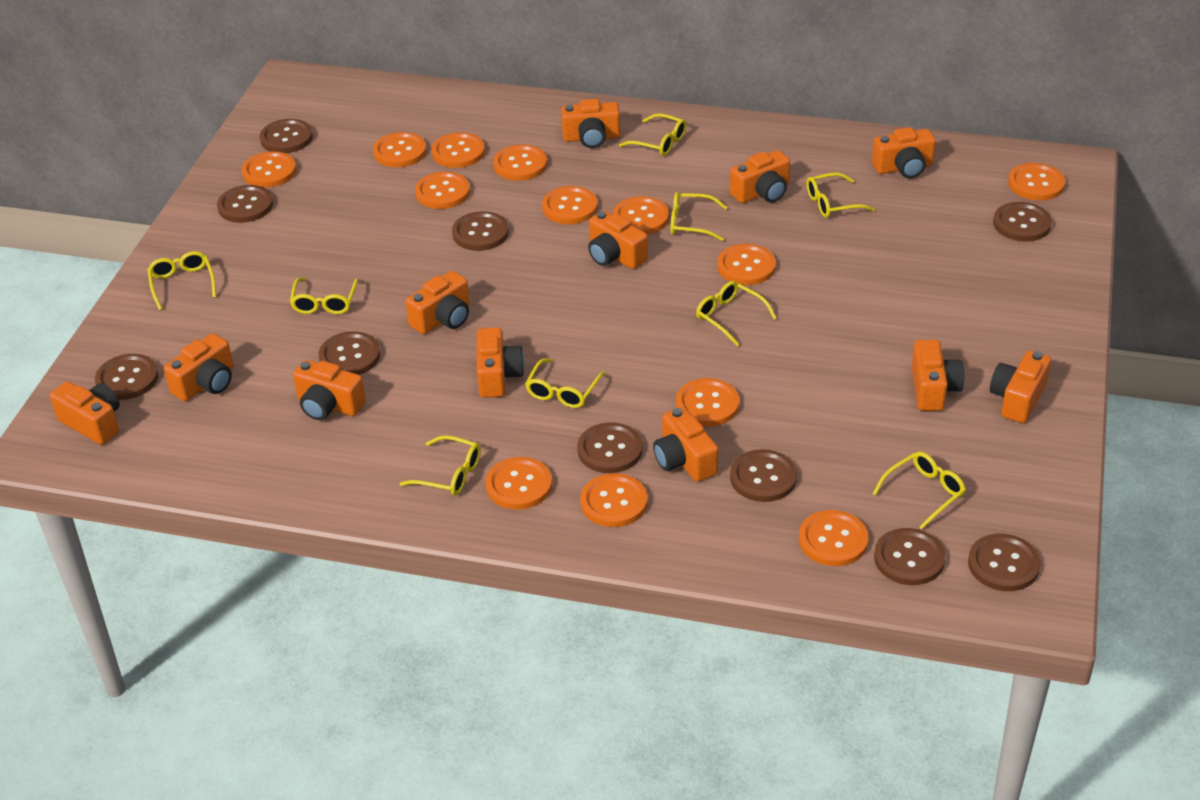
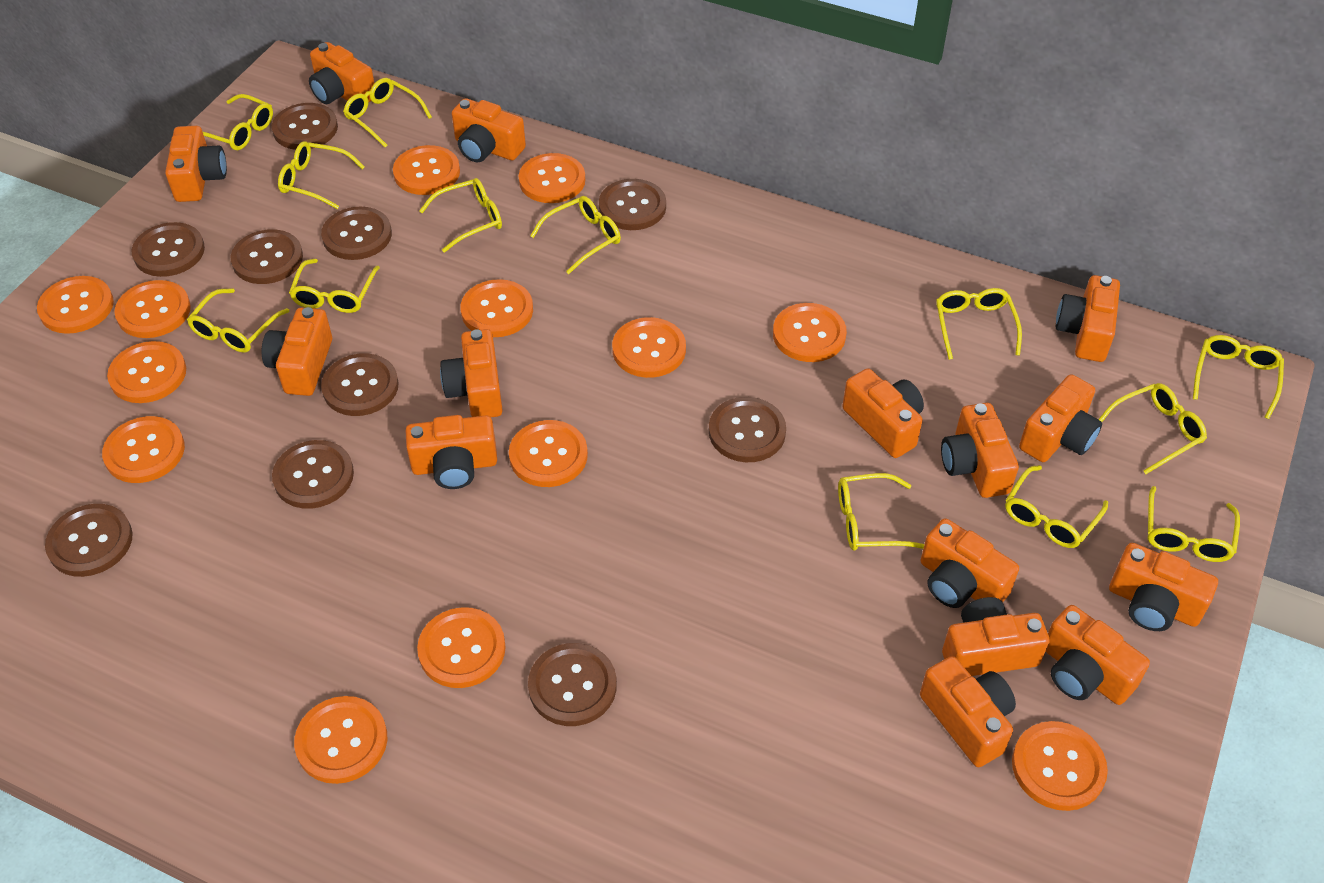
orange camera: [50,381,120,445] [164,333,234,401] [293,360,366,420] [406,271,470,334] [477,327,525,398] [561,99,620,148] [588,210,648,269] [653,407,718,482] [730,150,790,203] [872,127,936,178] [912,340,964,411] [990,350,1051,423] = 12 -> [165,126,227,202] [262,307,332,396] [309,42,375,104] [406,415,497,489] [440,329,503,417] [452,98,526,162] [842,368,924,458] [920,656,1016,767] [921,518,1019,608] [941,403,1019,498] [942,597,1050,676] [1019,374,1102,462] [1046,605,1150,705] [1056,275,1120,362] [1109,543,1218,631] = 15
yellow glasses: [147,251,216,310] [290,278,359,314] [399,435,481,495] [525,359,605,408] [619,113,687,156] [671,192,728,241] [696,281,777,346] [806,172,875,218] [873,452,966,530] = 9 -> [187,288,289,352] [202,94,273,150] [278,141,365,209] [289,259,380,313] [343,78,432,148] [419,178,502,253] [530,196,621,274] [838,473,924,551] [936,288,1022,360] [1005,465,1108,548] [1098,383,1207,474] [1148,486,1240,562] [1193,335,1284,419] = 13

